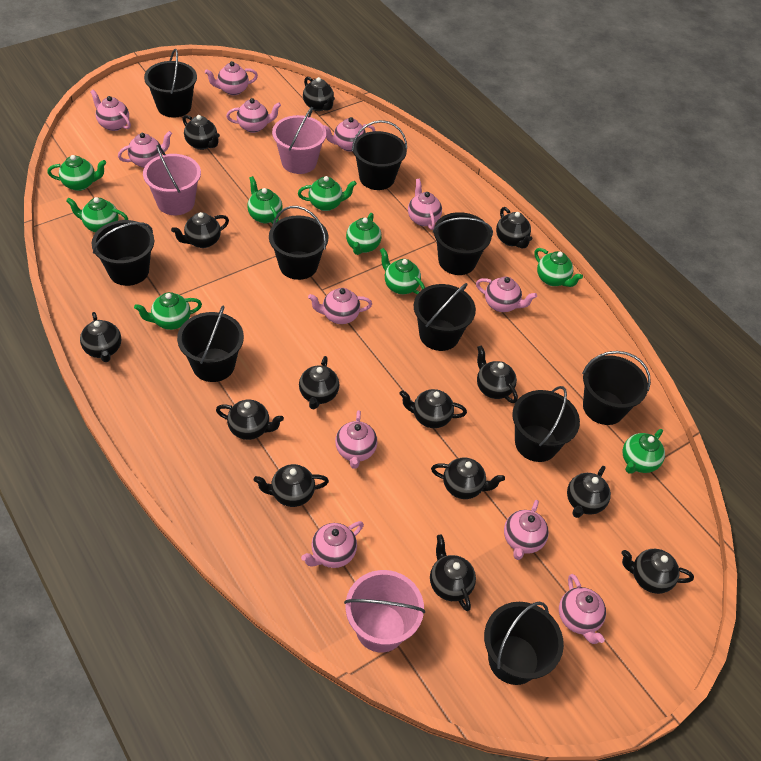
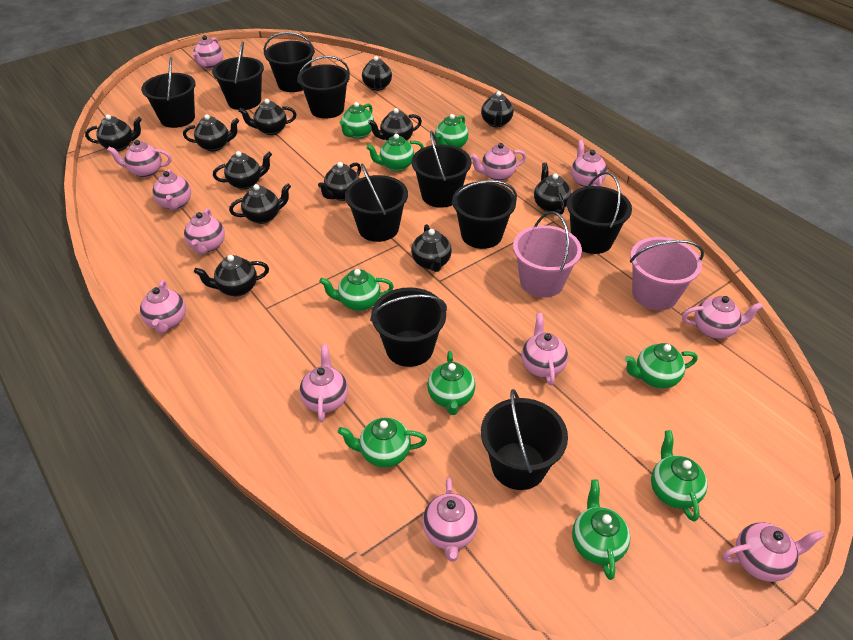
black teapot: [80,312,121,362] [171,212,229,248] [183,115,220,150] [216,400,284,440] [254,464,329,507] [299,356,339,409] [303,77,335,111] [399,389,467,428] [430,534,476,611] [431,458,505,499] [477,345,518,403] [496,207,532,249] [567,466,611,518] [621,549,694,594] = 14 -> [85,114,142,151] [183,114,239,151] [194,255,269,297] [213,151,272,190] [229,183,291,224] [238,99,296,135] [318,162,361,201] [362,56,392,91] [368,108,422,141] [411,224,452,272] [481,91,513,127] [534,162,571,215] = 12
pink bucket: [143,145,201,215] [272,107,326,174] [344,570,425,653] = 3 -> [513,211,582,298] [630,237,704,310] = 2

